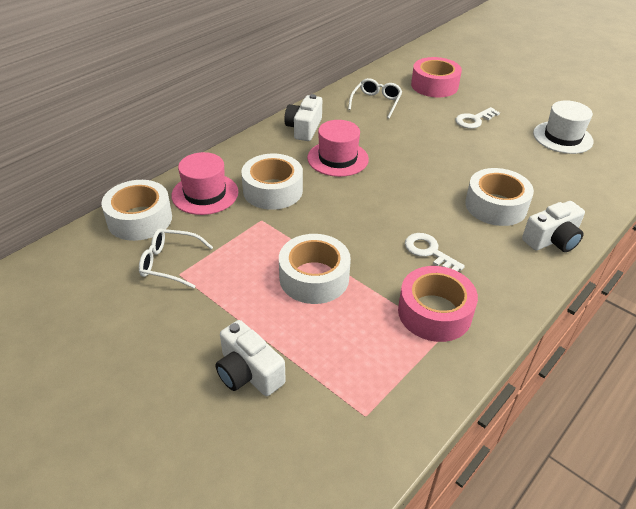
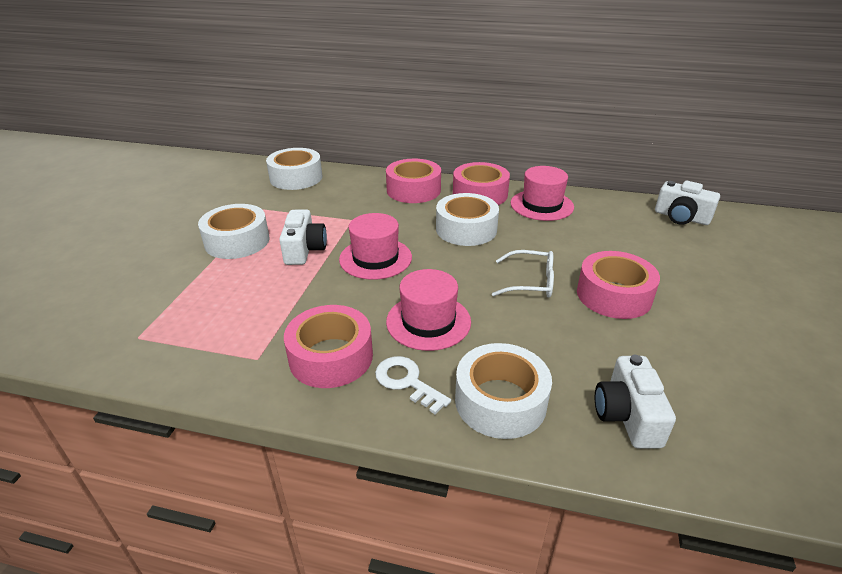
pink hat: [171,152,238,215] [307,120,369,177] = 2 -> [339,213,412,280] [386,269,471,351] [511,166,574,221] = 3
pink tape: [398,266,478,342] [411,57,462,97] = 2 -> [284,305,373,388] [386,159,441,203] [453,162,510,205] [577,251,660,319] = 4
white glasses: [139,228,213,289] [348,78,402,118] = 2 -> [492,250,554,298] = 1
white hat: [533,100,593,154] = 1 -> none = 0
white key: [405,233,465,271] [456,107,500,129] = 2 -> [375,356,451,415] = 1

